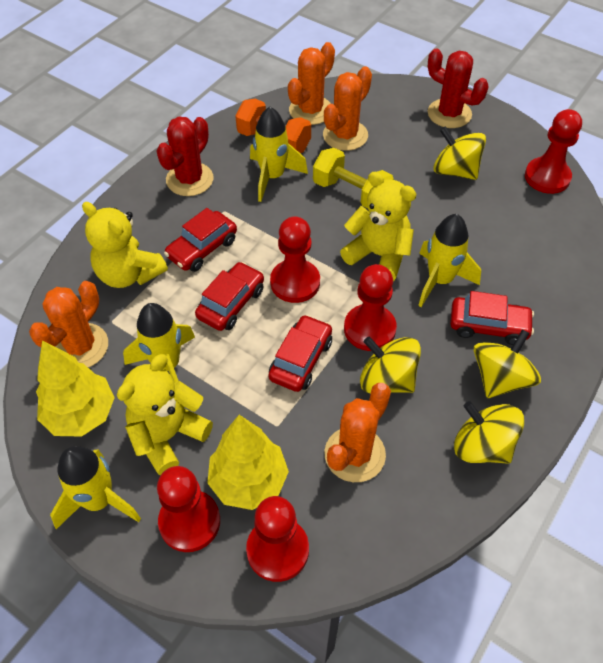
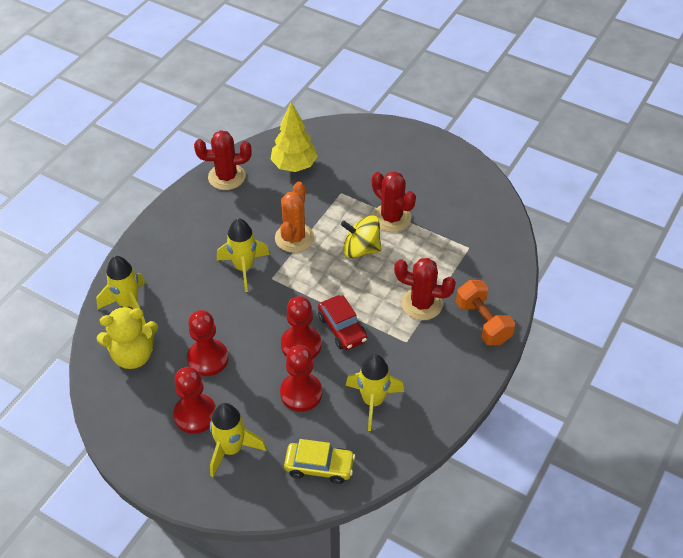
orange cactus: [29,281,108,367] [288,42,335,125] [323,66,372,151] [324,383,391,482] = 4 -> [275,182,314,253] = 1
red cactus: [157,116,214,196] [428,49,489,128] = 2 -> [194,130,252,190] [372,171,416,232] [394,258,456,320] = 3
red car: [164,208,237,272] [195,262,264,331] [269,315,332,392] [450,291,534,345] = 4 -> [318,295,367,350] = 1
red pawn: [157,466,220,552] [246,496,309,582] [270,216,320,303] [344,264,397,351] [525,109,582,194] = 5 -> [173,367,216,434] [187,310,228,376] [280,345,322,412] [281,296,321,359] = 4
yellow car: none = 0 -> [284,439,355,484] = 1
yellow dumbbell: [313,148,394,209] = 1 -> none = 0
yellow spinning top: [360,337,421,394] [433,127,486,180] [454,401,524,464] [473,329,541,398] = 4 -> [341,215,381,258] = 1
yellow teddy bear: [82,202,168,288] [117,354,213,475] [340,172,416,281] = 3 -> [97,306,158,369] = 1
yellow tree: [36,340,115,437] [207,415,289,510] = 2 -> [270,102,318,172] = 1

